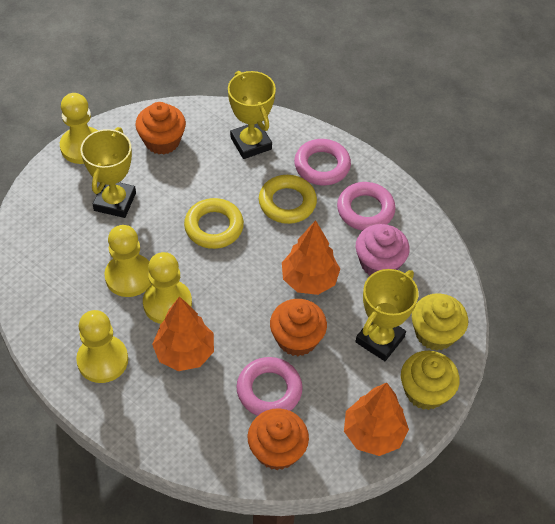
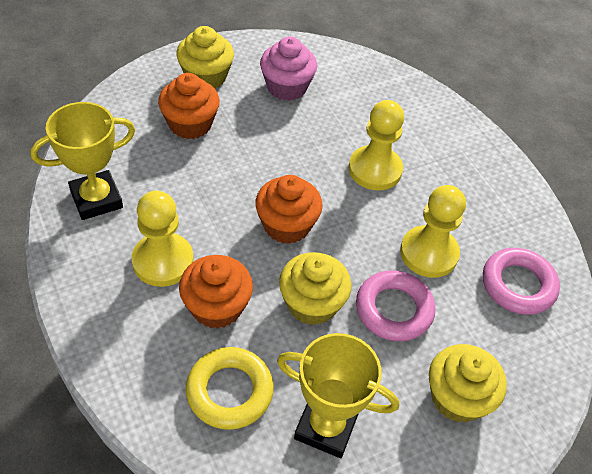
orange tree: [152,296,214,371] [282,220,340,295] [344,383,409,456] = 3 -> none = 0
pink ring: [236,357,303,416] [294,139,351,185] [337,182,396,231] = 3 -> [356,270,435,341] [483,248,560,315] = 2
yellow cupcake: [401,351,460,410] [412,293,468,351] = 2 -> [176,26,234,89] [279,252,352,325] [429,344,507,423] = 3
yellow pawn: [60,93,98,164] [76,310,128,383] [104,225,151,297] [143,252,192,324] = 4 -> [132,191,194,287] [349,100,404,190] [400,185,466,278] = 3
yellow ring: [184,198,244,249] [259,175,317,224] = 2 -> [186,347,274,430] = 1
yellow trophy: [81,127,136,218] [228,71,276,159] [355,269,418,361] = 3 -> [30,102,135,220] [277,333,399,458] = 2

